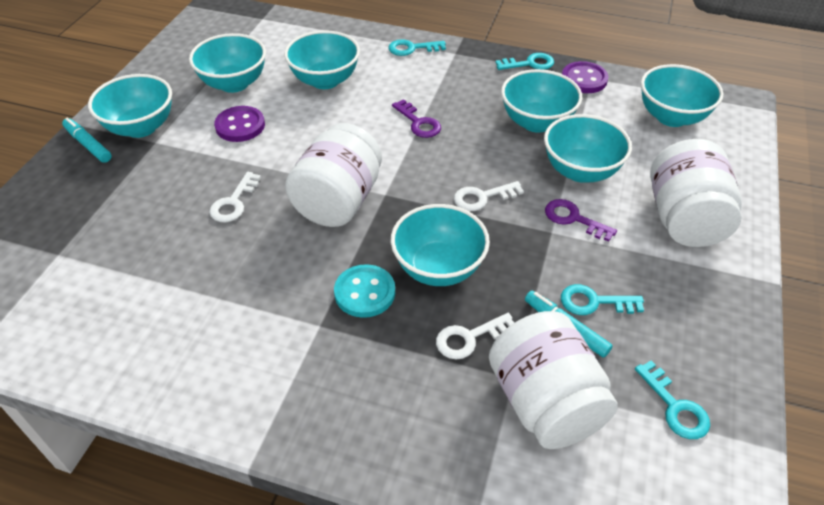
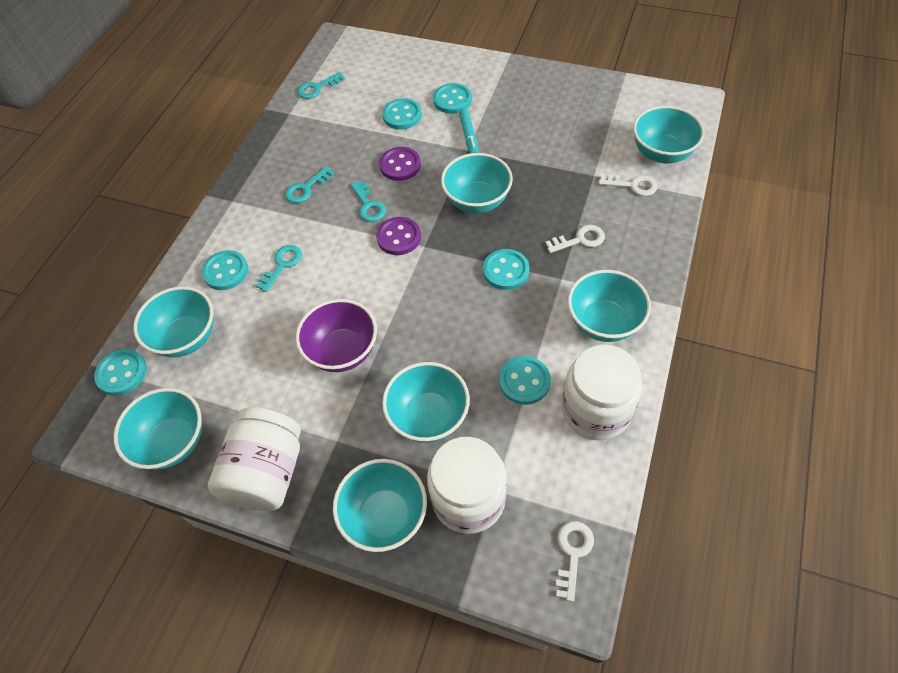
purple bowl: none = 0 -> [296,299,377,372] = 1
purple key: [392,99,441,138] [545,199,617,242] = 2 -> none = 0
turquoise button: [334,264,395,318] = 1 -> [94,349,147,396] [201,250,248,290] [382,98,422,130] [433,83,472,114] [483,249,529,290] [499,356,551,405] = 6
turquoise marker: [62,118,112,163] [525,291,613,358] = 2 -> [459,108,479,153] = 1

